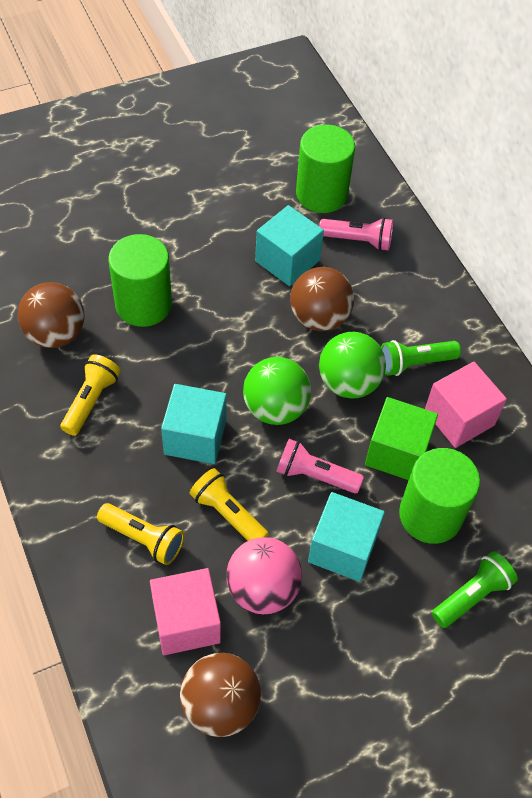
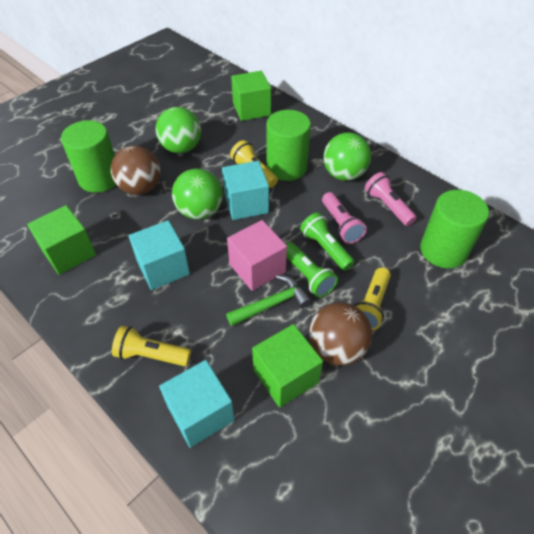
brown ball: [17,282,85,348] [180,653,261,737] [290,267,354,331] = 3 -> [111,146,161,195] [309,302,372,365] = 2
green ball: [243,357,311,425] [319,332,386,399] = 2 -> [156,107,201,153] [172,169,223,219] [324,132,371,181] = 3
green cube: [365,397,438,480] = 1 -> [27,205,96,275] [231,71,271,121] [252,324,323,408] = 3
green hammer: none = 0 -> [226,275,311,326] = 1
pink ball: [226,537,302,614] = 1 -> none = 0
pink cube: [150,568,221,655] [425,362,507,448] = 2 -> [227,220,287,291] = 1

